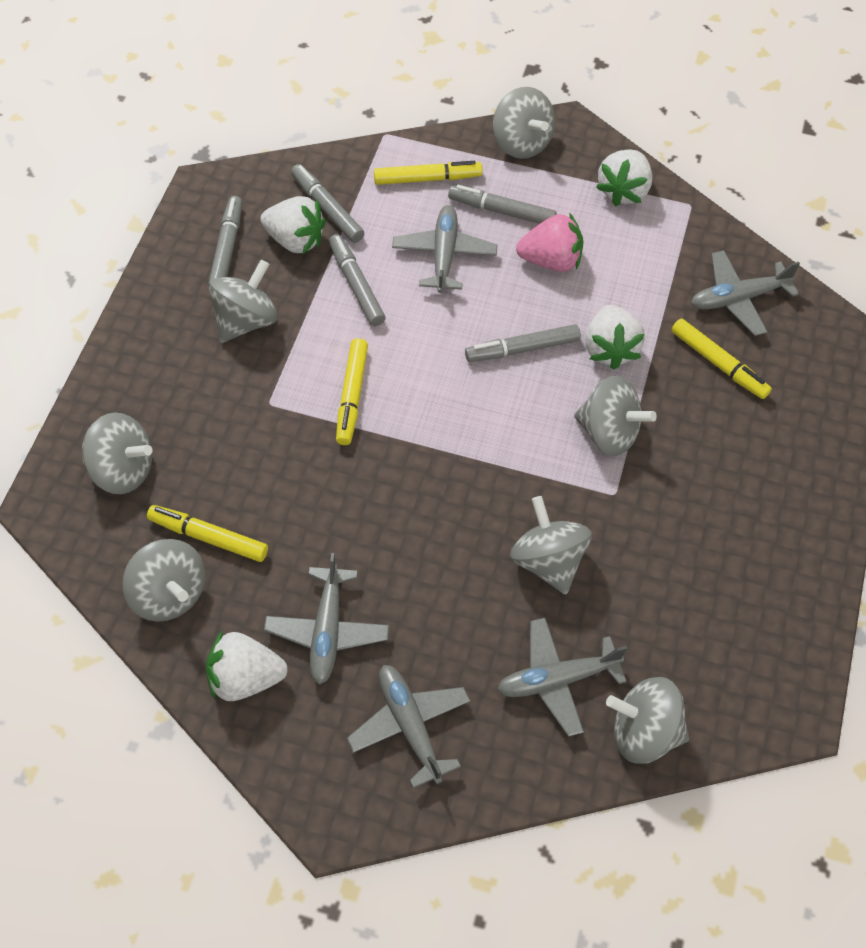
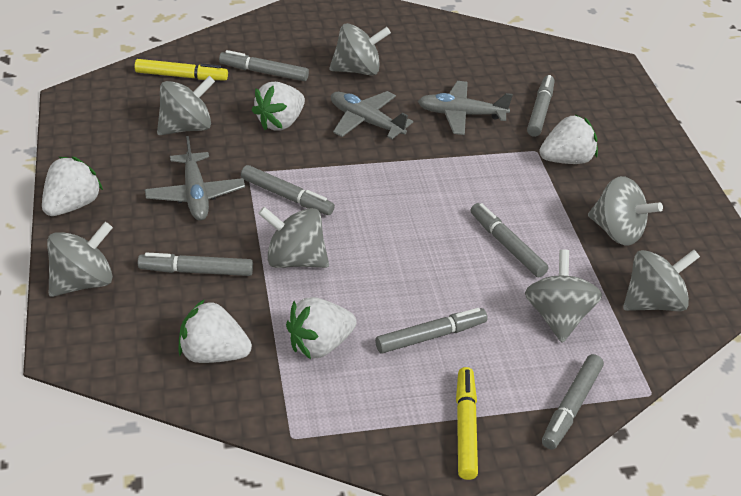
grey marker: [208,196,242,285] [291,164,364,243] [329,234,386,326] [448,185,557,224] [465,324,581,362] = 5 -> [138,252,253,276] [219,50,309,81] [241,165,335,215] [375,308,488,354] [470,203,549,277] [527,75,555,137] [542,354,604,449] = 7
grey plane: [264,553,389,685] [347,665,470,788] [392,205,498,293] [497,618,627,737] [691,250,800,336] = 5 -> [145,136,245,220] [331,91,413,139] [418,81,513,135] = 3
pink strawberry: [516,213,583,272] = 1 -> none = 0
white strawberry: [206,631,288,701] [260,196,326,254] [585,305,645,370] [596,149,652,207] = 4 -> [42,157,103,216] [178,299,252,363] [251,82,305,131] [286,297,356,359] [539,114,598,164] = 5
yellow marker: [147,505,268,562] [336,338,368,445] [374,161,482,185] [671,318,772,399] = 4 -> [134,59,228,80] [456,367,478,480] = 2

